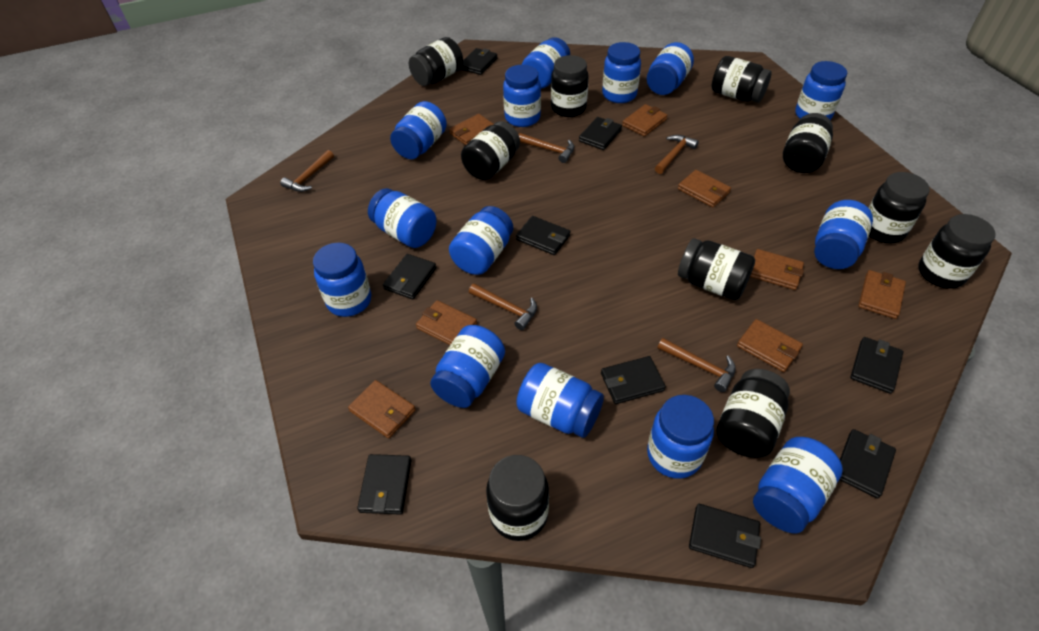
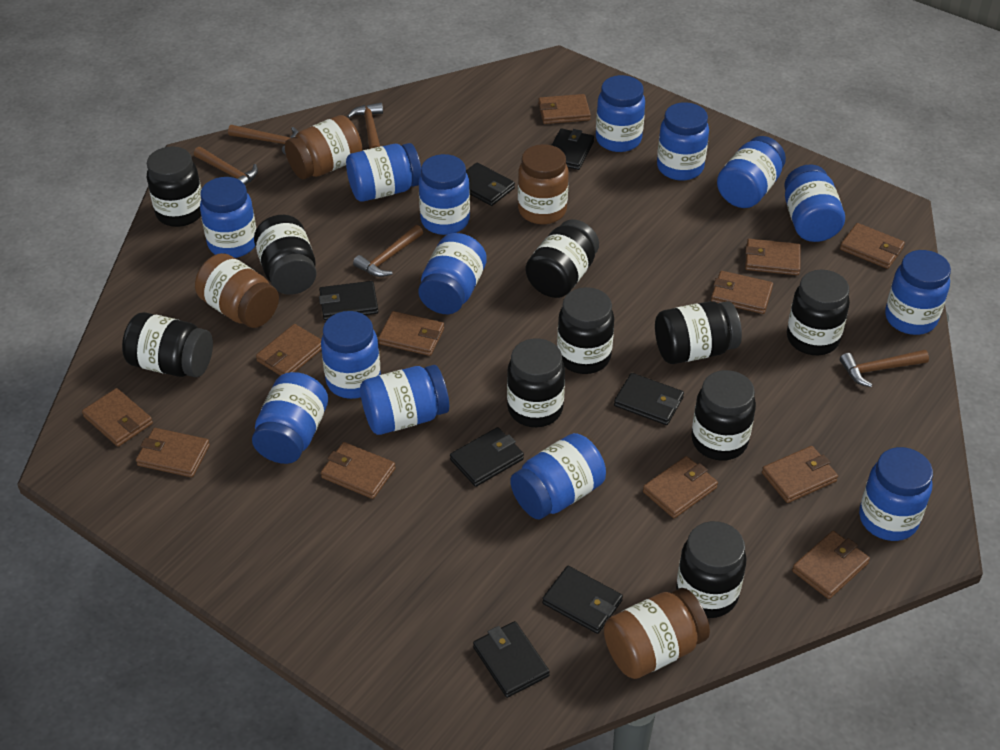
black wallet: [357,454,412,515] [383,254,436,299] [460,48,498,75] [516,216,571,255] [579,117,622,150] [601,356,666,404] [689,504,761,568] [840,429,896,498] [850,337,903,394] = 9 -> [319,281,378,320] [450,427,524,487] [466,162,515,206] [473,621,550,698] [542,566,623,634] [552,128,594,170] [614,373,684,425] = 7
brown jar: none = 0 -> [195,253,279,328] [285,115,362,179] [518,144,569,224] [604,588,710,679] = 4
brown wallet: [348,380,416,438] [416,300,477,345] [449,114,493,145] [622,104,668,137] [678,170,731,207] [737,319,803,372] [750,249,804,290] [858,270,906,319] = 8 -> [82,388,153,447] [136,428,210,477] [256,324,321,376] [321,442,396,499] [378,311,444,356] [538,94,591,124] [643,456,718,518] [711,271,773,314] [745,239,801,275] [762,446,838,503] [792,531,870,599] [840,223,905,269] = 12

